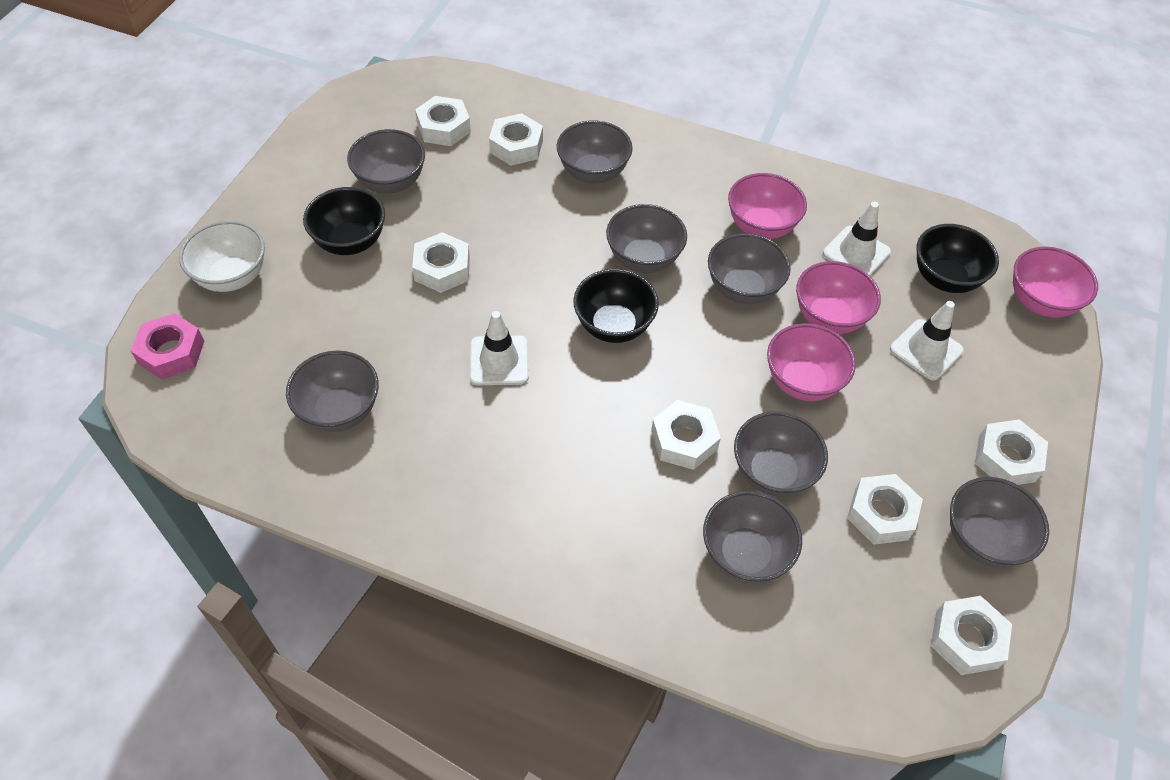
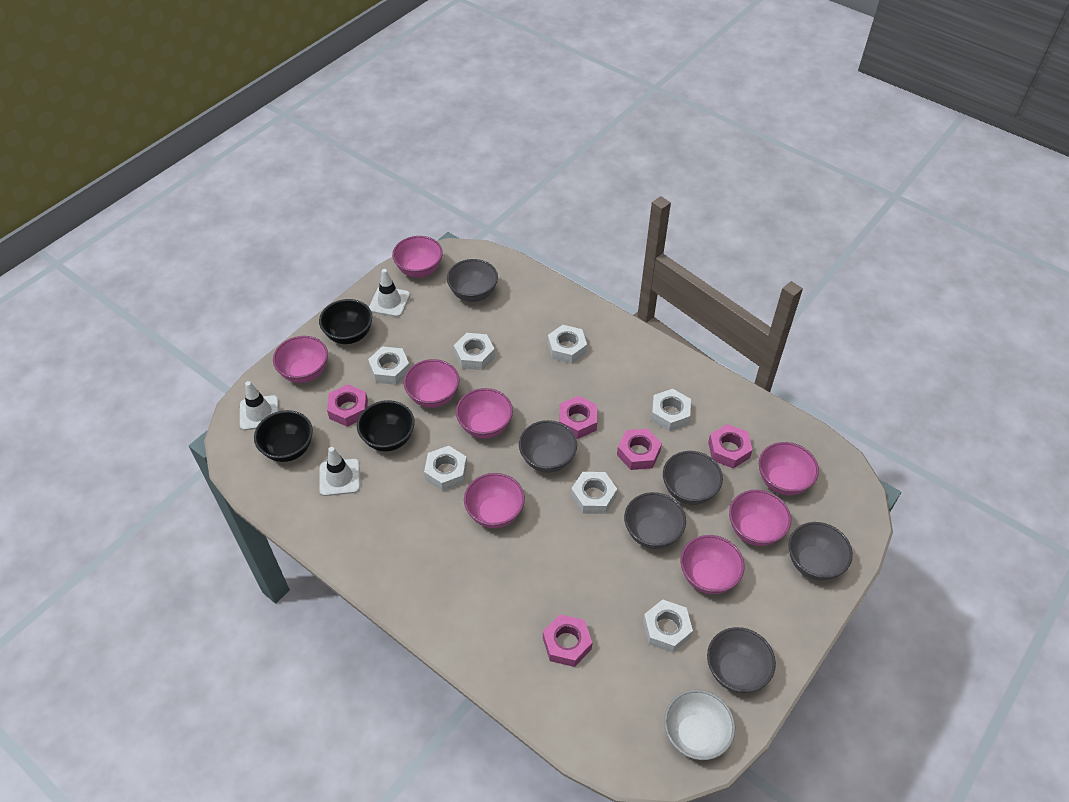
grey bowl: [286,350,379,432] [347,129,425,194] [557,120,633,184] [606,204,687,273] [703,491,802,584] [708,233,791,304] [734,411,828,497] [950,477,1049,567] = 8 -> [447,259,498,302] [519,420,577,473] [624,492,686,549] [663,451,723,505] [707,627,776,693] [788,522,853,580] = 6
pink bowl: [728,173,807,239] [767,323,856,401] [796,261,881,334] [1013,247,1098,318] = 4 -> [273,336,328,383] [392,236,443,278] [404,359,459,408] [456,388,513,439] [464,473,525,528] [680,535,745,594] [729,490,791,546] [759,442,819,495] = 8
pink nut: [131,313,204,379] = 1 -> [327,384,368,427] [543,614,592,667] [559,396,597,439] [617,429,662,470] [708,424,753,468] = 5

